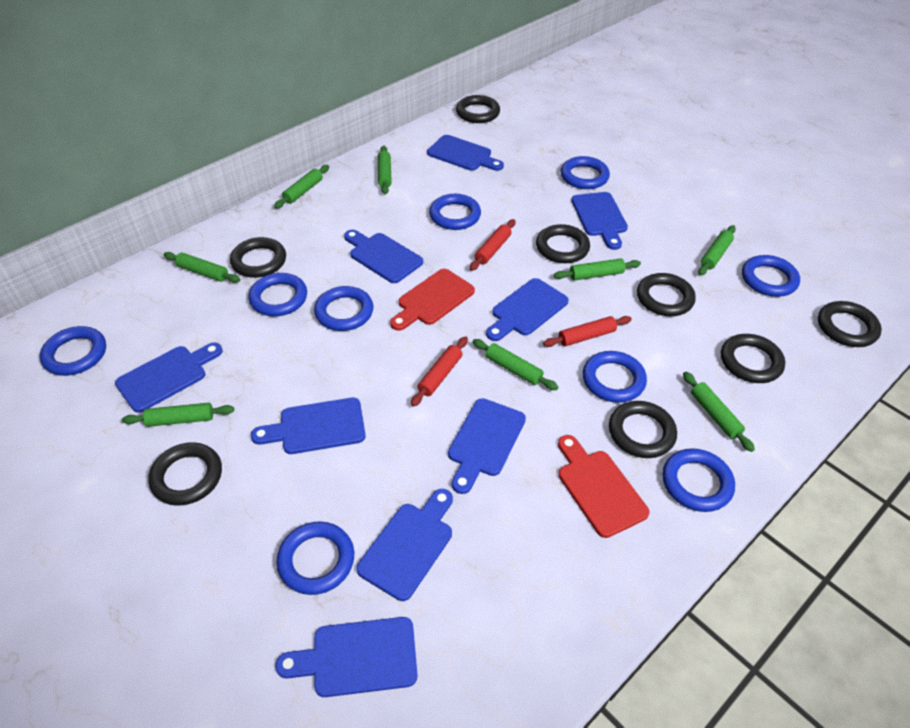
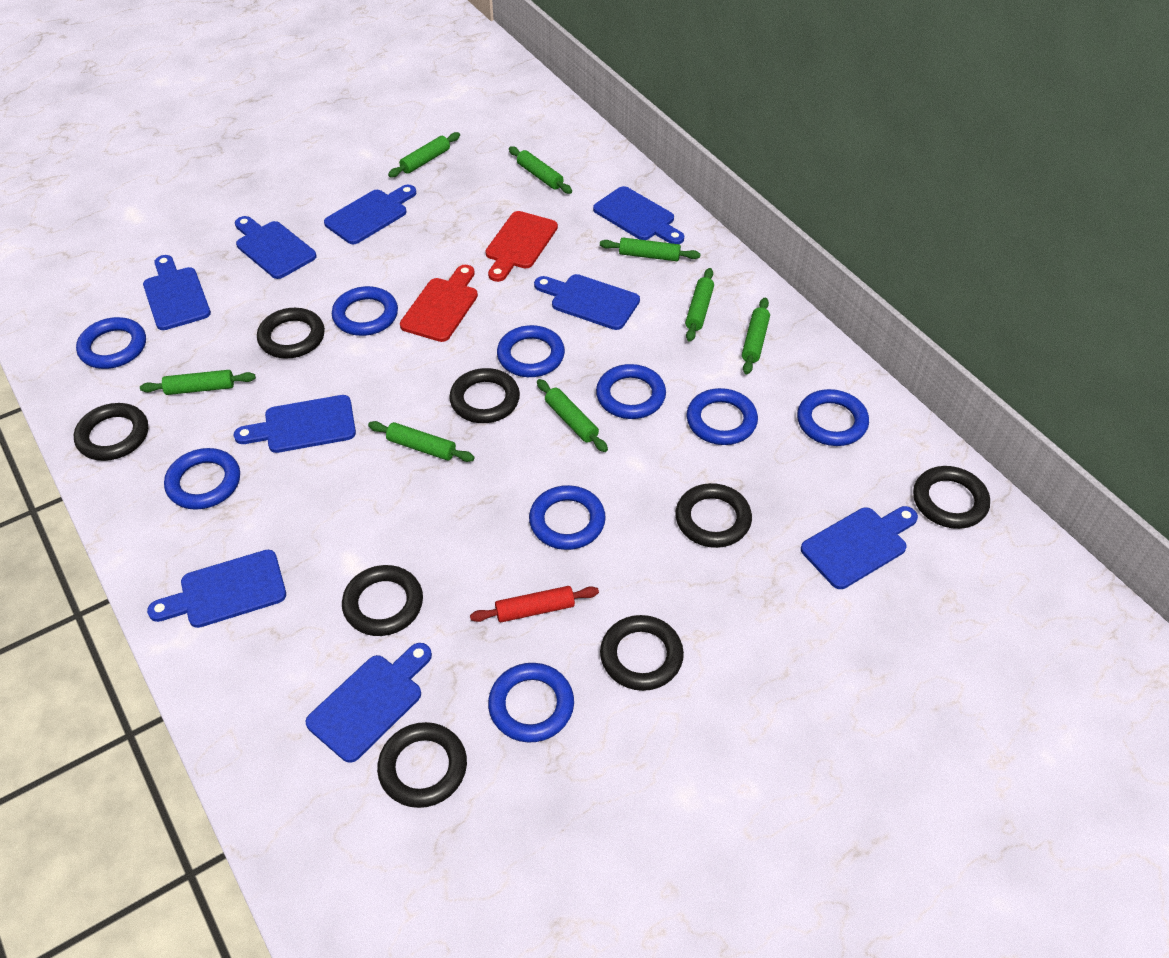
red rolling pin: [411,336,468,407] [470,219,516,271] [543,316,632,347] = 3 -> [470,586,599,622] = 1

